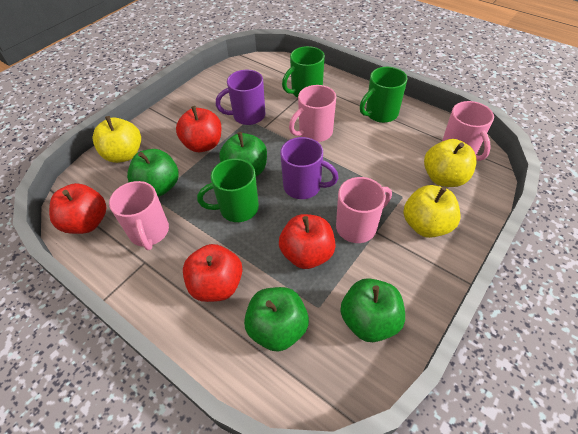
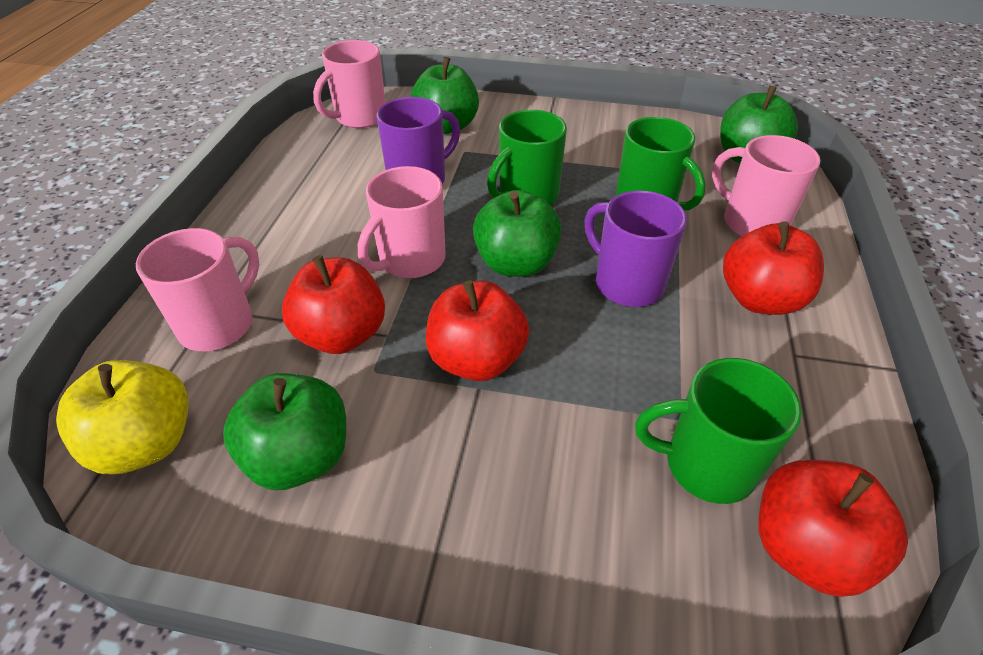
yellow apple: [93,116,141,163] [403,185,461,238] [424,139,477,187] = 3 -> [56,360,189,474] = 1

